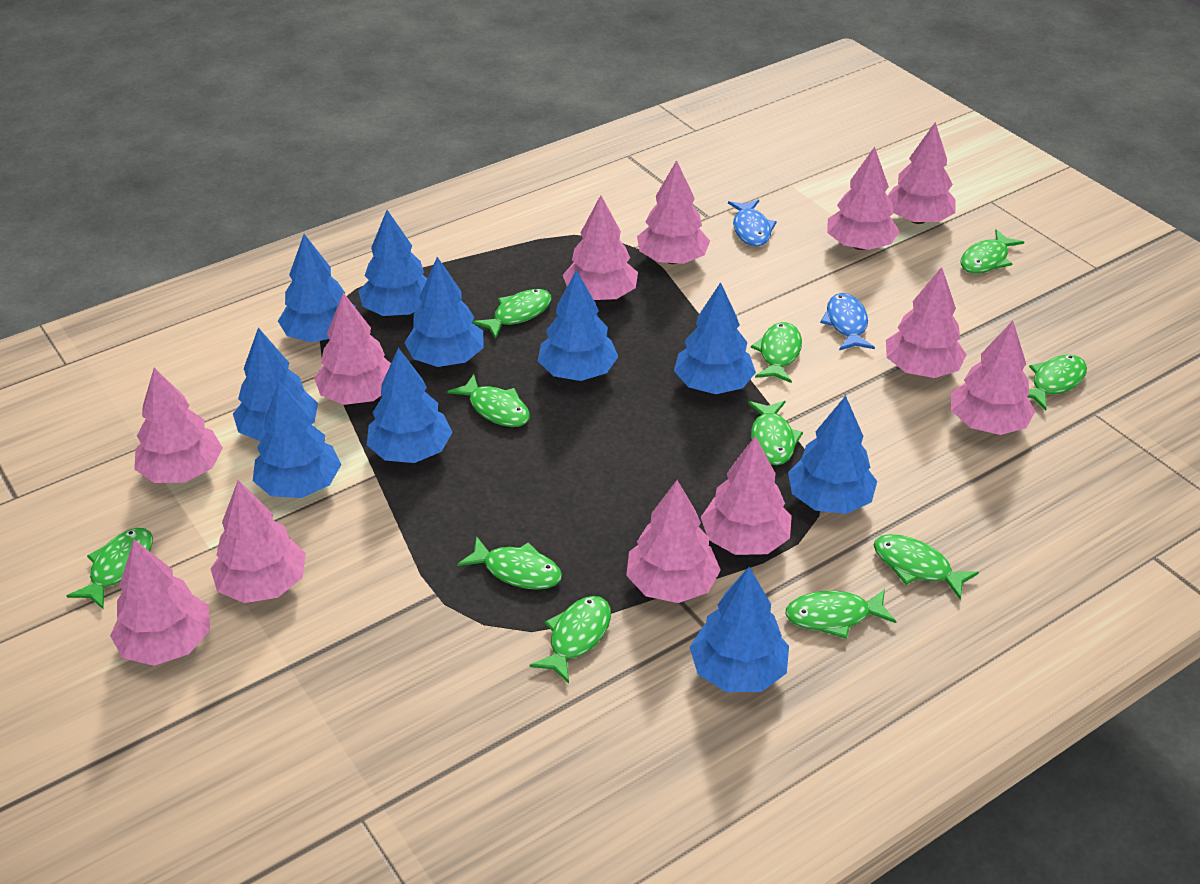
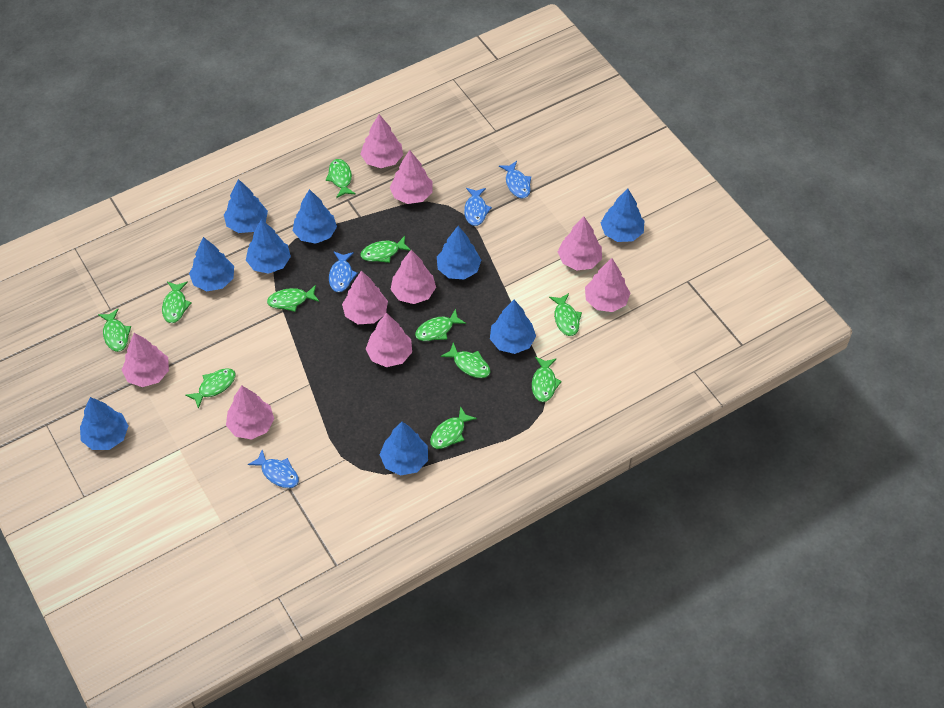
blue fish: [728,199,777,247] [820,293,875,350] = 2 -> [248,450,299,488] [329,251,358,292] [464,188,492,226] [499,161,531,198] = 4
blue tree: [233,328,318,442] [253,381,341,498] [278,234,356,342] [358,210,427,316] [367,348,453,463] [405,257,484,367] [538,270,618,381] [674,282,756,394] [690,567,789,692] [788,396,877,514] = 10 -> [80,397,128,450] [189,237,234,291] [224,179,268,233] [246,219,291,274] [293,189,337,244] [380,422,428,476] [437,226,481,280] [490,300,536,354] [601,189,644,242] = 9
pink tree: [110,540,210,666] [134,368,223,483] [211,480,306,603] [314,293,391,405] [563,195,638,300] [626,480,721,603] [637,160,710,264] [701,435,792,555] [827,147,900,250] [886,267,967,378] [887,122,955,224] [951,321,1035,435] = 12 -> [122,333,169,387] [226,386,274,440] [342,271,388,324] [361,114,403,168] [366,313,412,367] [390,150,432,204] [390,250,436,304] [558,217,602,270] [585,258,630,312] = 9

